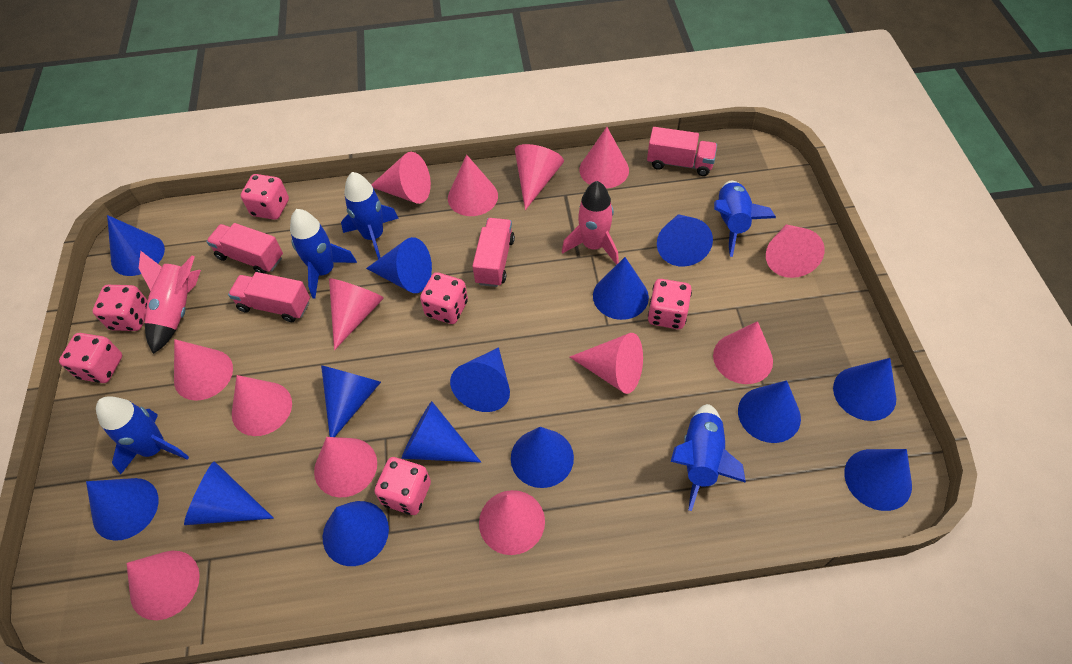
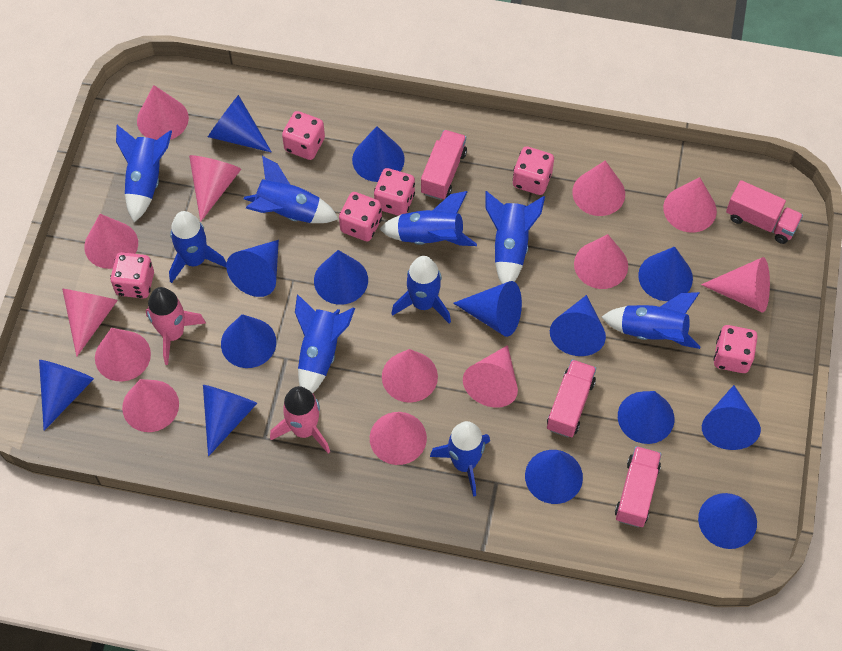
blue rocket: [96,396,189,474] [290,209,357,299] [341,172,399,259] [671,404,746,511] [714,181,776,257] = 5 -> [116,125,172,222] [169,211,227,283] [244,156,339,223] [295,294,355,393] [380,191,477,246] [391,256,451,324] [430,421,490,497] [486,191,545,284] [601,292,700,349] = 9

